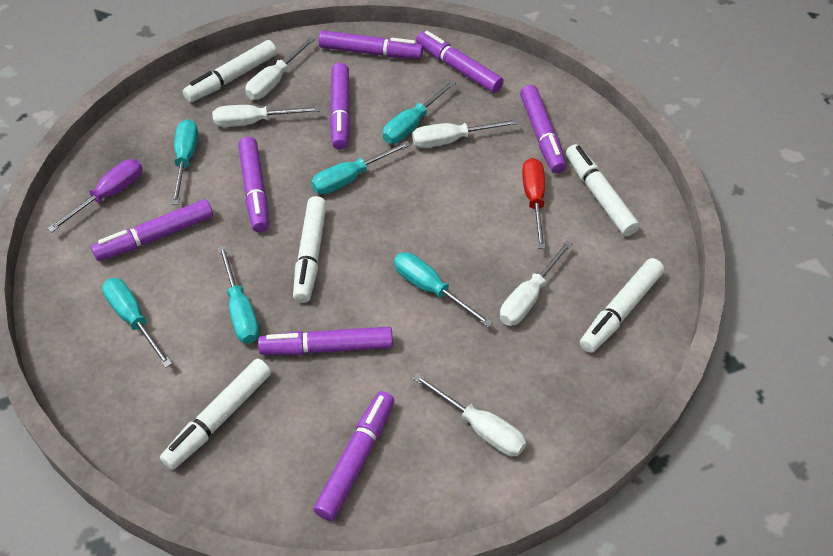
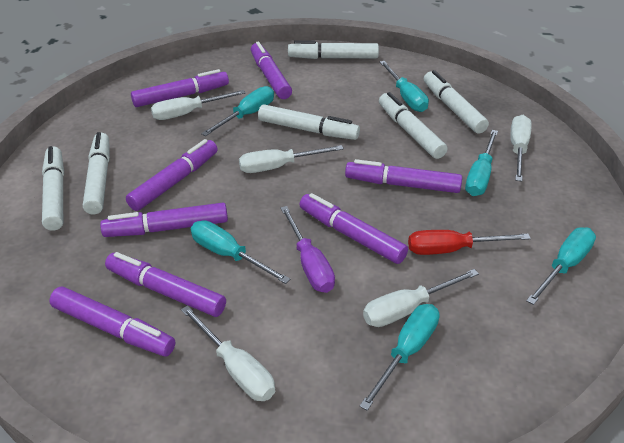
white marker: [160,358,271,470] [183,40,277,102] [293,196,327,303] [566,144,640,236] [580,258,664,353] = 5 -> [42,146,64,231] [83,132,110,215] [258,104,360,140] [288,40,379,59] [379,92,447,159] [424,70,489,134] = 6

